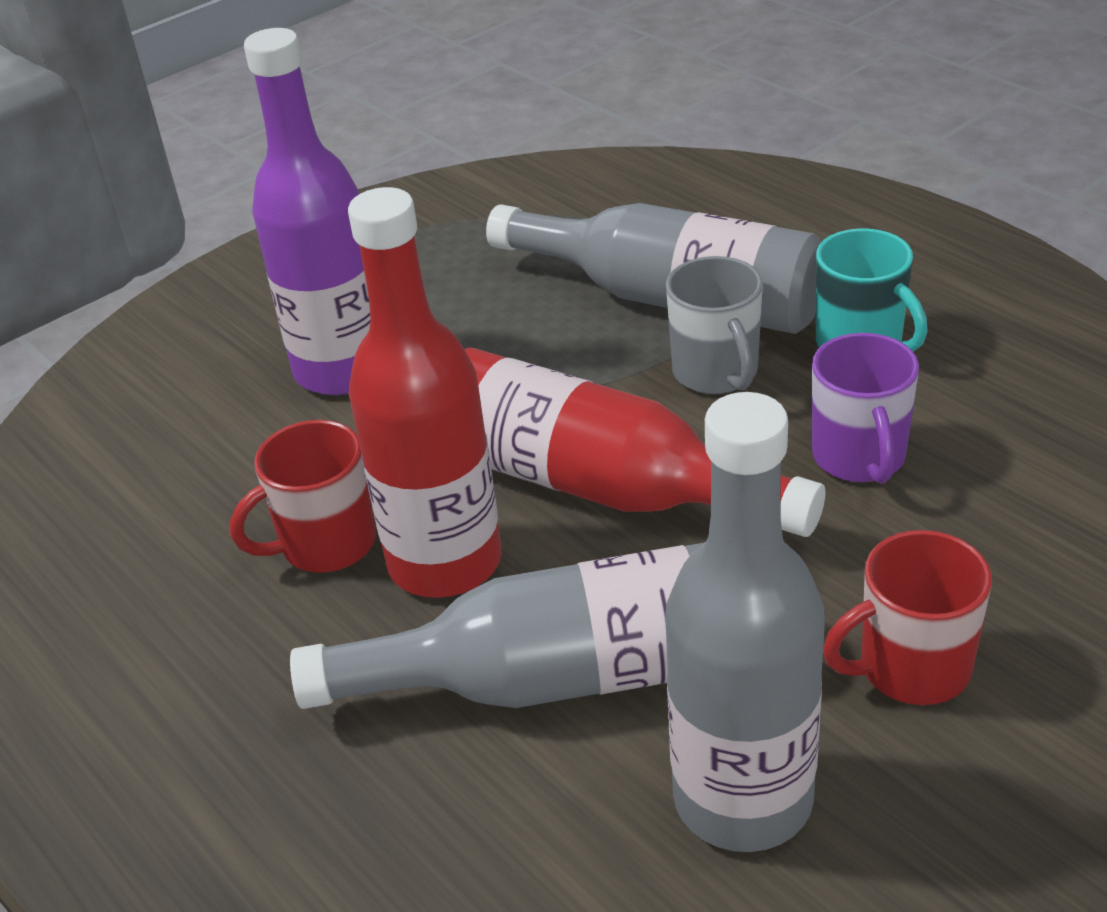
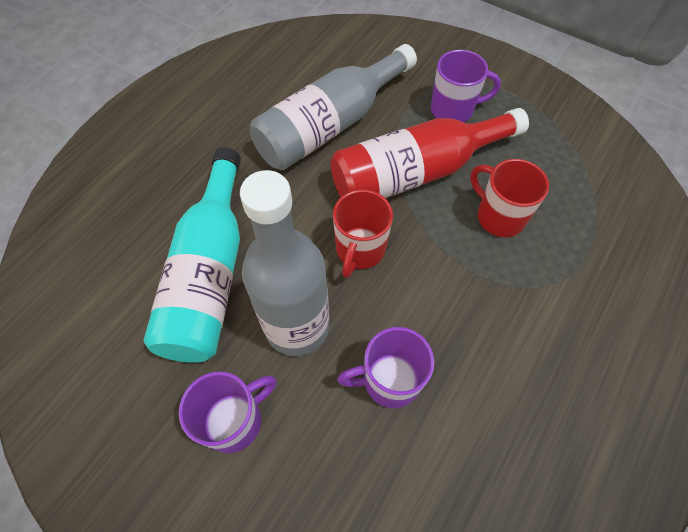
grey bottle: [290,543,703,709] [486,203,822,334] [665,392,825,852] = 3 -> [240,170,329,356] [250,44,417,170] = 2
grey mug: [666,256,763,394] = 1 -> none = 0
purple bottle: [244,28,371,395] = 1 -> none = 0
purple mug: [812,333,919,484] = 1 -> [179,372,277,453] [337,327,434,408] [431,50,501,123] = 3
red bottle: [348,187,502,598] [465,348,825,537] = 2 -> [331,108,529,198] = 1
turquoise bottle: none = 0 -> [143,147,241,363] = 1
turquoise mug: [816,228,928,352] = 1 -> none = 0

